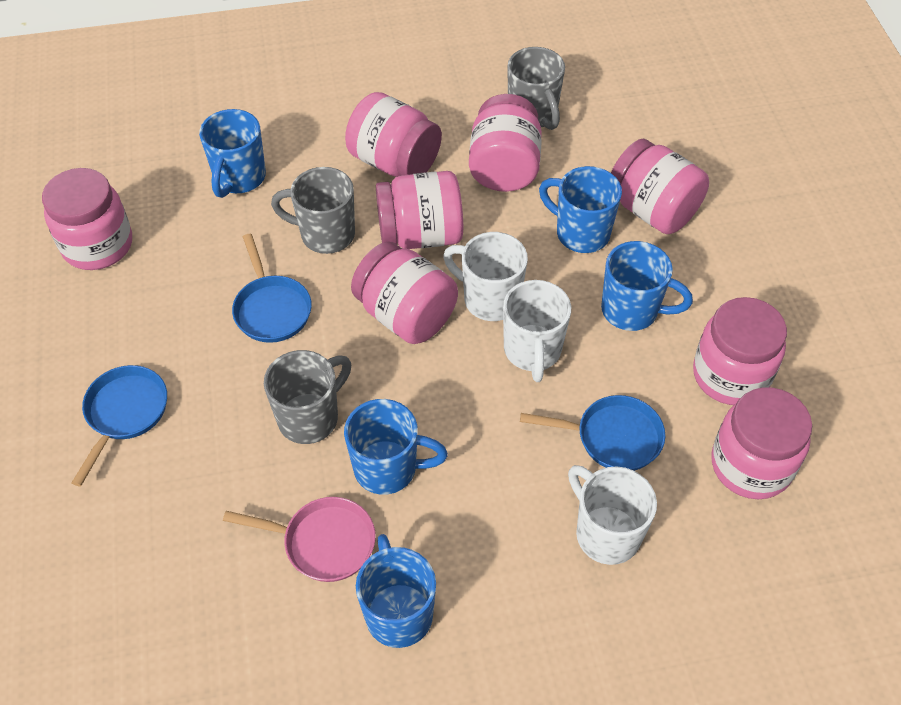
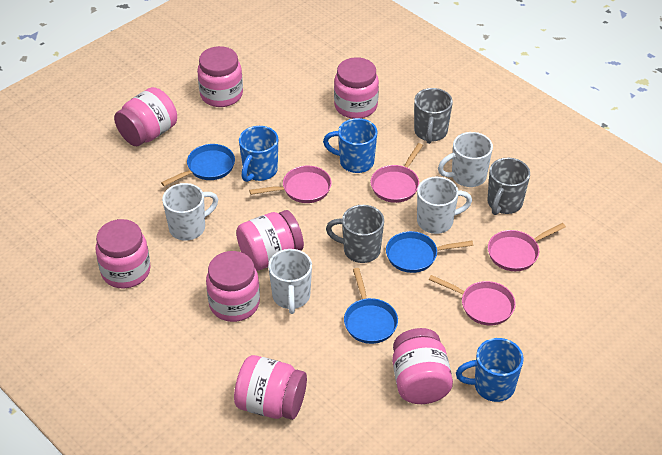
blue mug: [199,109,266,198] [344,399,448,495] [356,534,436,648] [539,166,622,253] [601,241,693,331] = 5 -> [239,126,278,182] [323,118,377,173] [456,338,524,402] = 3
pink pan: [223,497,376,582] = 1 -> [249,166,332,203] [371,143,423,203] [429,275,516,326] [488,223,566,271] = 4
white mug: [443,232,528,321] [503,280,571,382] [568,465,657,565] = 3 -> [162,183,218,241] [268,249,312,314] [417,177,472,234] [438,132,493,187] = 4

